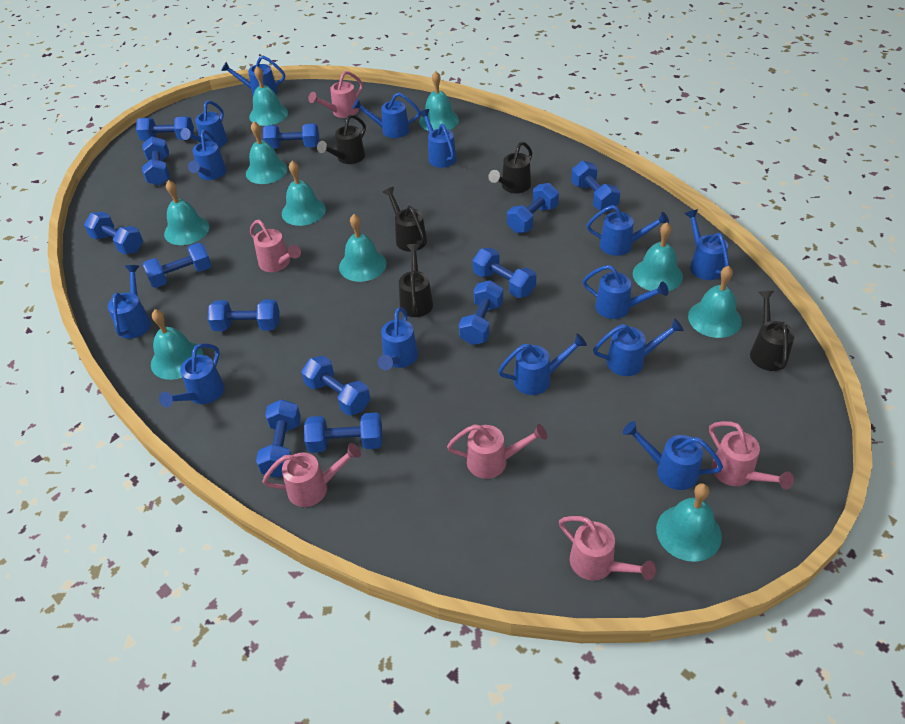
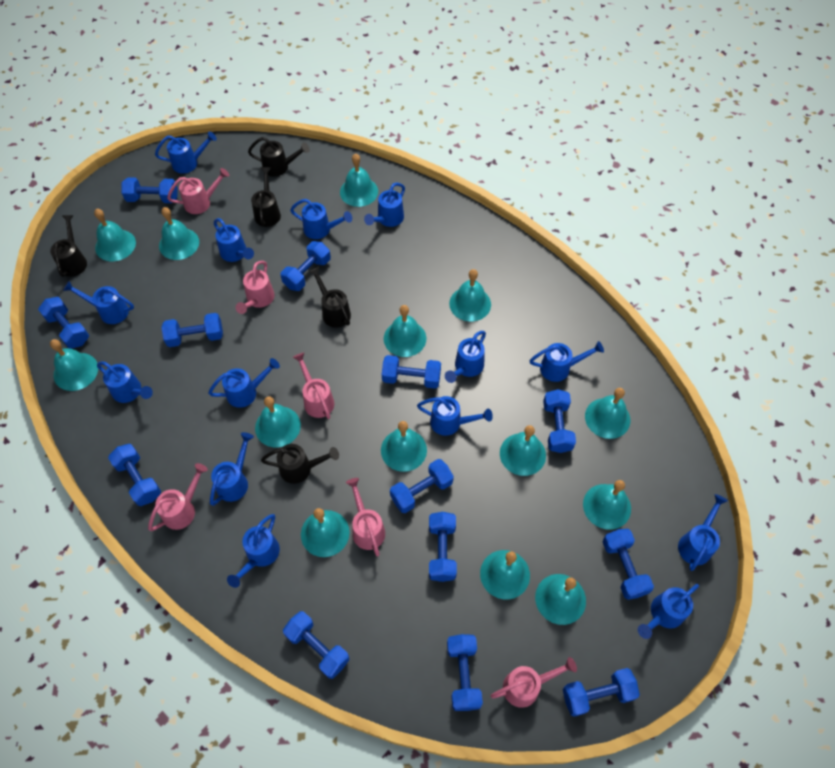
turquoise bell: [151,309,203,380] [164,180,209,245] [246,122,288,184] [249,66,288,126] [282,161,326,226] [339,214,387,282] [419,71,459,131] [633,222,683,291] [656,483,722,562] [688,266,742,338] = 10 -> [50,339,98,391] [94,209,136,261] [159,207,199,260] [255,396,301,447] [301,508,350,557] [340,153,378,207] [381,421,427,472] [384,305,426,357] [449,269,491,322] [480,550,530,600] [500,425,546,476] [535,574,586,625] [583,480,631,530] [585,388,630,439] = 14

